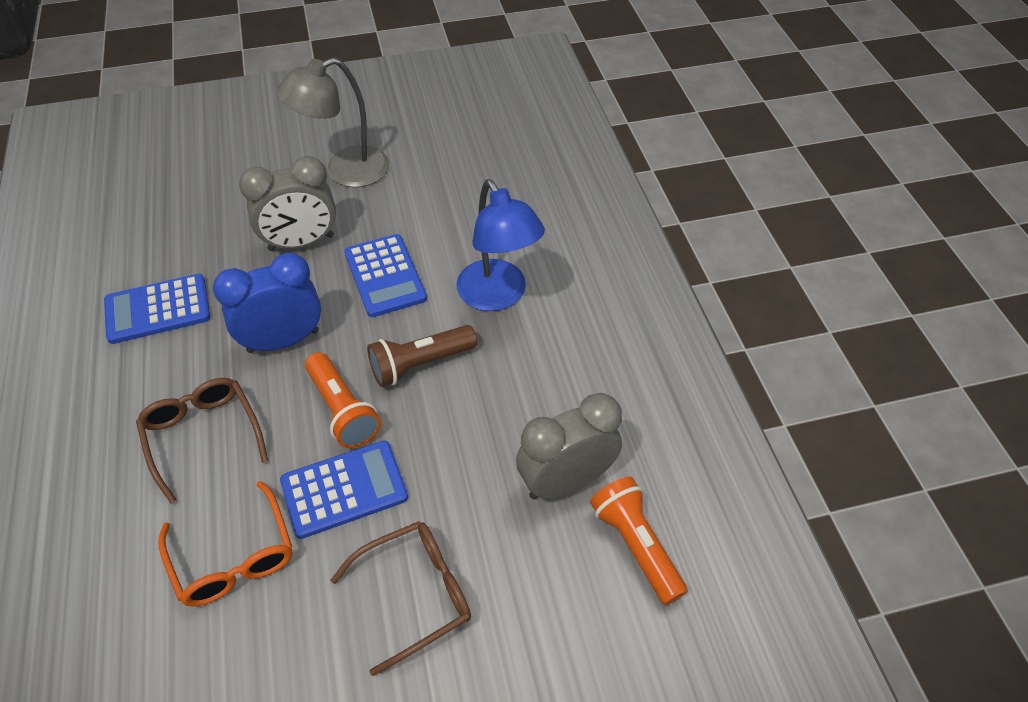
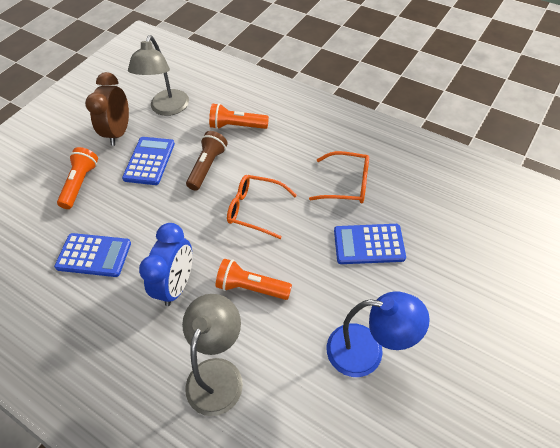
brown clock: none = 0 -> [85,72,129,146] = 1
brown glasses: [136,378,268,503] [330,521,471,676] = 2 -> none = 0
grey clock: [239,156,336,251] [516,393,622,500] = 2 -> none = 0
grey lamp: [276,58,389,187] = 1 -> [128,35,189,116] [182,294,243,416] = 2
orange flashlight: [305,352,381,448] [590,477,688,605] = 2 -> [57,147,98,209] [209,103,269,129] [216,259,292,300] = 3
orange glasses: [158,481,293,607] = 1 -> [227,175,297,239] [309,151,369,203] = 2

